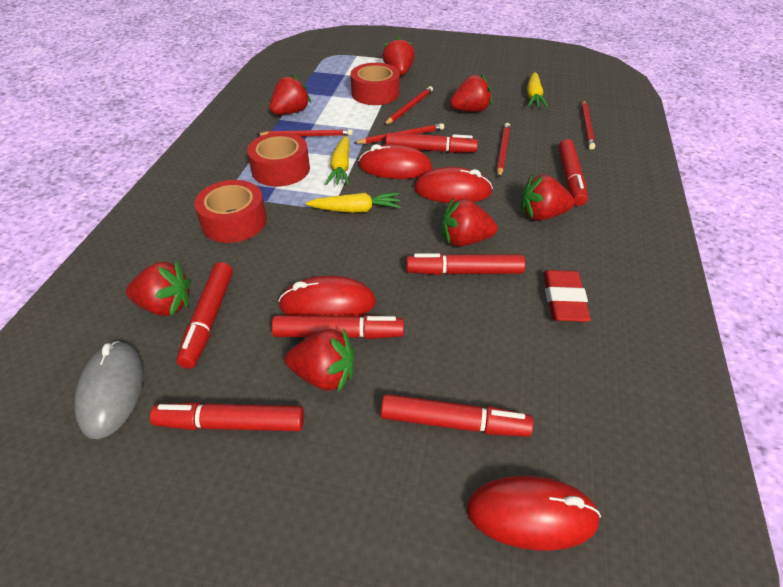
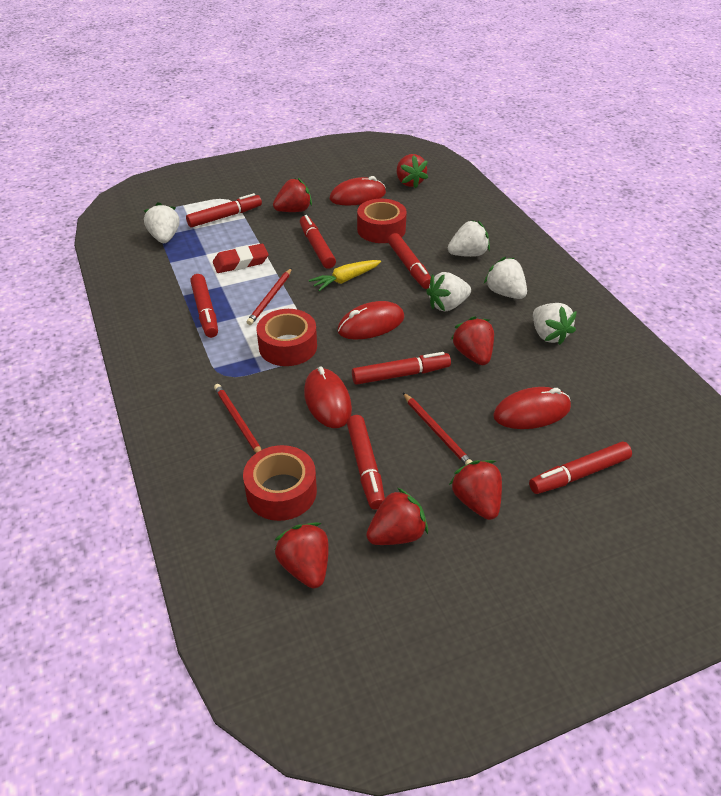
grey mouse: [75,341,144,439] = 1 -> none = 0
red pencil: [256,129,353,136] [354,123,444,144] [384,86,433,125] [497,123,510,177] [582,100,595,150] = 5 -> [214,384,261,453] [247,268,292,325] [403,393,473,465] = 3
red strawberry: [126,261,191,316] [270,74,311,115] [285,328,355,392] [383,36,415,76] [442,198,498,246] [450,74,492,112] [521,175,575,221] = 7 -> [273,178,312,212] [275,523,329,588] [366,488,428,545] [397,154,428,189] [449,460,502,520] [451,316,494,365] = 6
white strawberry: none = 0 -> [144,202,179,243] [426,272,471,311] [448,220,490,257] [484,257,527,299] [533,303,577,345] = 5
yellow carrot: [306,192,401,213] [326,136,349,185] [527,72,548,107] = 3 -> [309,260,381,291] = 1

